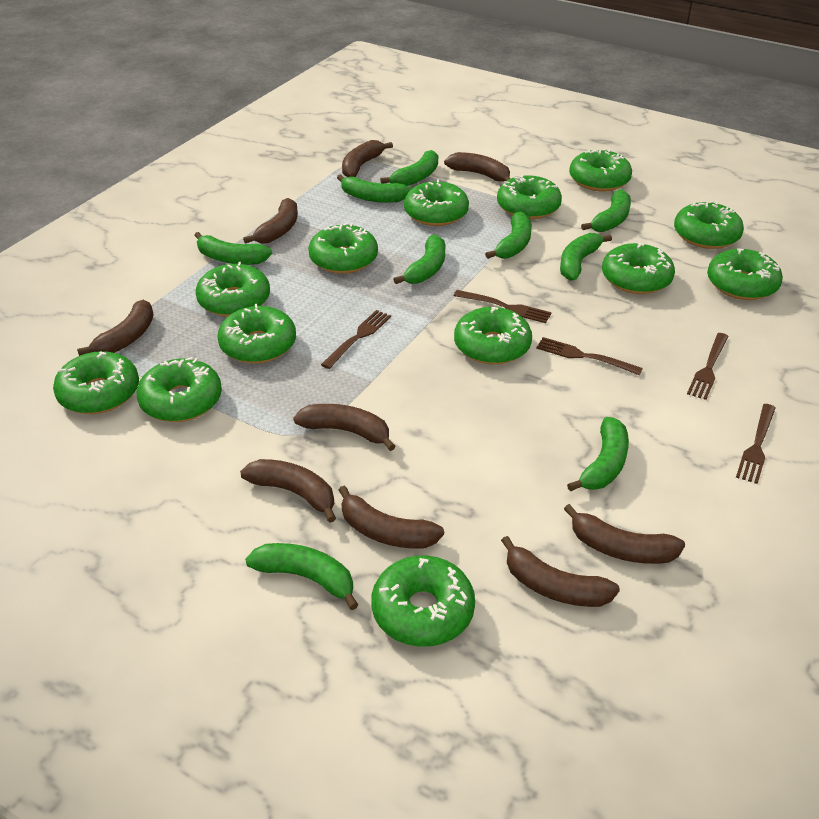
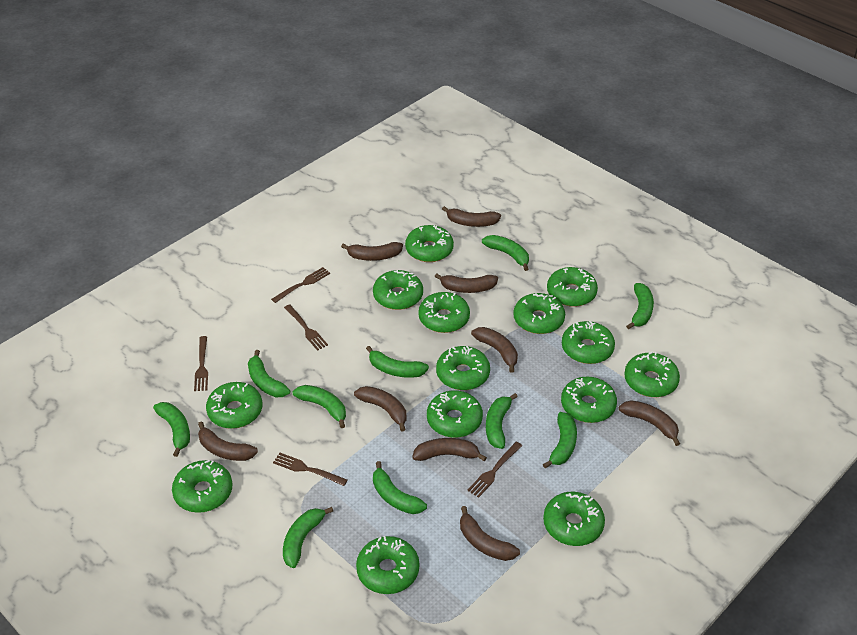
green banana: [194,232,273,265] [245,543,358,610] [337,174,411,203] [380,150,438,186] [393,234,445,284] [485,212,532,259] [560,233,612,281] [567,417,629,492] [581,189,631,232] = 9 -> [153,402,190,457] [248,350,290,397] [283,507,333,568] [293,385,346,428] [366,346,429,378] [373,461,427,514] [482,235,529,271] [486,393,518,449] [543,412,577,468] [626,283,654,329] = 10
green donut: [53,351,139,414] [137,357,222,422] [195,262,270,317] [217,304,296,364] [308,223,378,274] [371,556,475,647] [404,179,469,226] [454,307,532,365] [497,175,562,219] [569,149,632,191] [602,243,675,294] [674,201,744,249] [707,248,783,300] = 13 -> [172,460,232,513] [206,382,262,429] [356,536,419,594] [373,270,423,310] [405,225,454,262] [418,292,470,333] [427,390,483,438] [436,346,490,390] [513,293,565,334] [543,492,605,546] [547,267,598,307] [561,377,617,423] [562,321,615,364] [624,352,680,397] = 14

